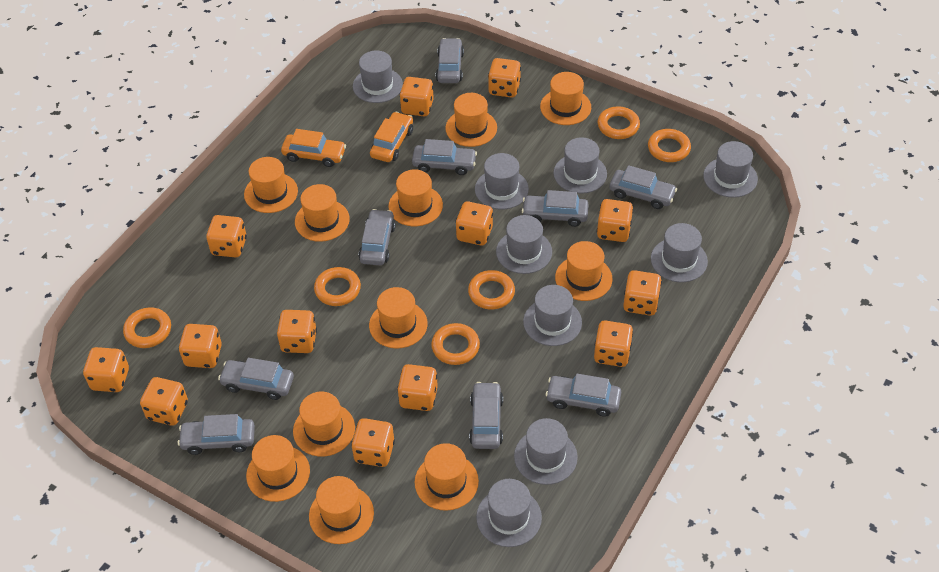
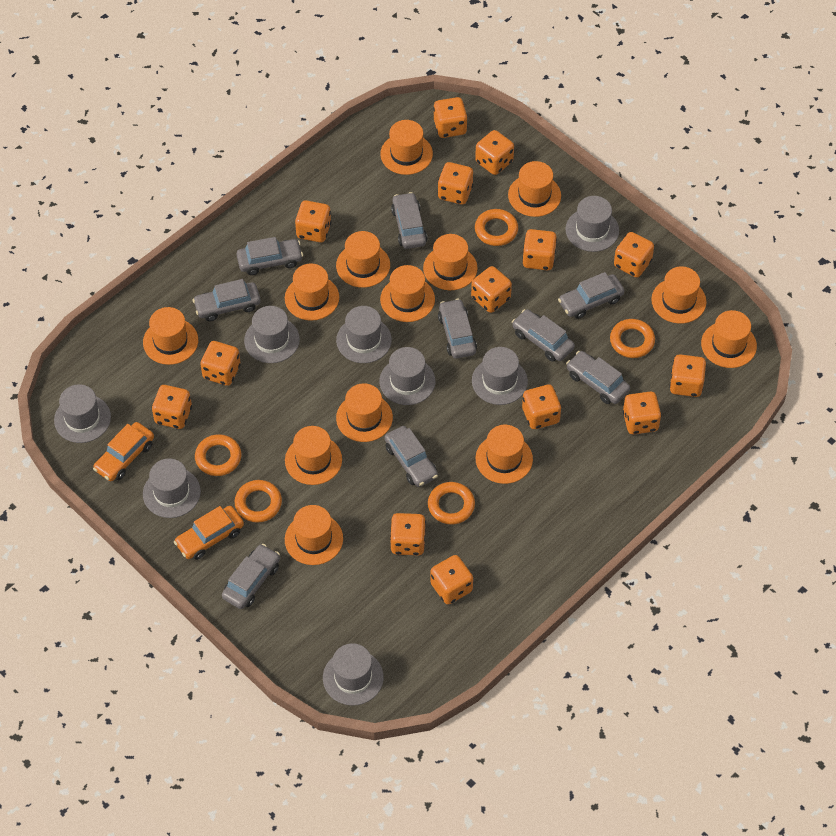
grey hat: [353,51,403,103] [475,153,529,210] [476,479,542,547] [496,215,552,274] [514,418,578,485] [523,285,582,346] [554,137,607,194] [651,223,708,282] [703,141,758,198] = 9 -> [54,384,111,443] [143,458,201,518] [244,306,300,363] [323,643,384,705] [336,306,392,363] [379,347,435,405] [472,347,528,405] [566,196,619,252] = 8
orange dice: [83,347,129,392] [140,377,188,426] [179,324,222,368] [206,215,247,258] [277,310,317,353] [351,418,395,467] [397,364,438,411] [399,77,434,116] [456,201,493,245] [488,58,521,98] [594,321,633,367] [597,199,633,242] [623,270,662,316] = 13 -> [152,385,192,429] [200,341,241,386] [295,200,331,242] [390,513,426,555] [430,555,473,604] [433,97,468,138] [438,162,473,205] [471,266,512,313] [475,130,514,175] [522,229,557,271] [522,385,561,429] [614,232,654,278] [623,391,661,435] [669,354,707,397] = 14
orange hat: [244,157,298,213] [246,435,310,502] [293,392,355,457] [295,184,350,242] [309,476,374,544] [369,287,428,349] [388,170,443,226] [415,443,479,511] [445,93,497,147] [540,72,591,125] [555,241,612,301] = 11 -> [143,307,198,365] [285,263,339,321] [285,426,342,485] [285,505,343,565] [336,231,390,288] [336,383,393,442] [380,120,433,175] [380,265,435,322] [423,234,478,290] [476,425,533,484] [508,161,561,217] [651,266,706,324] [701,310,757,368] = 13
orange ring: [123,307,171,348] [314,267,361,306] [431,323,480,365] [468,270,515,310] [598,106,640,139] [648,129,691,162] = 6 -> [195,434,241,476] [235,480,282,523] [428,482,475,525] [475,209,518,246] [610,319,655,358] = 5

